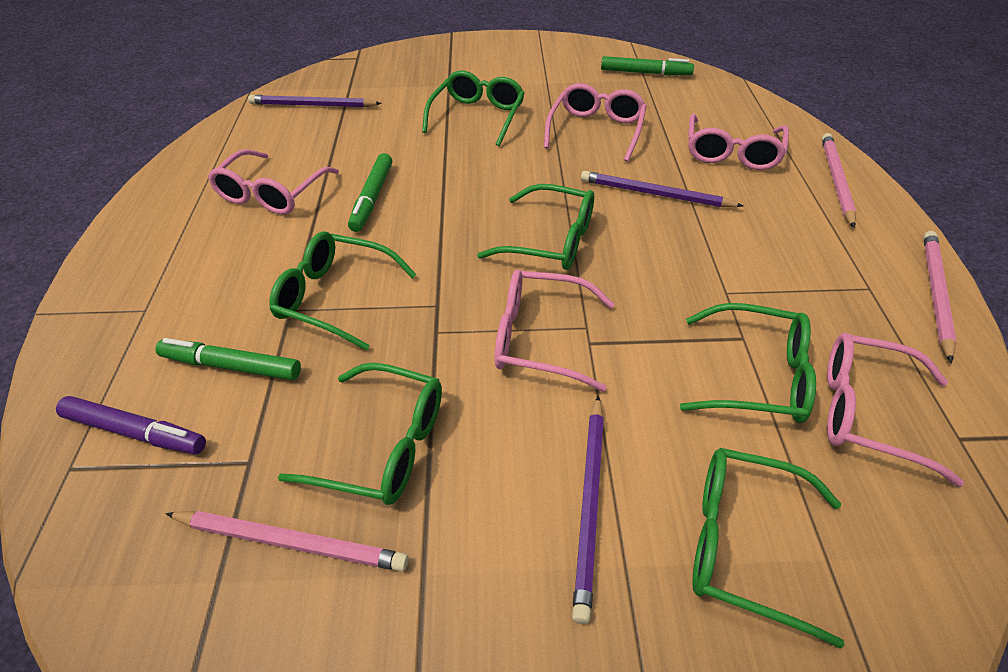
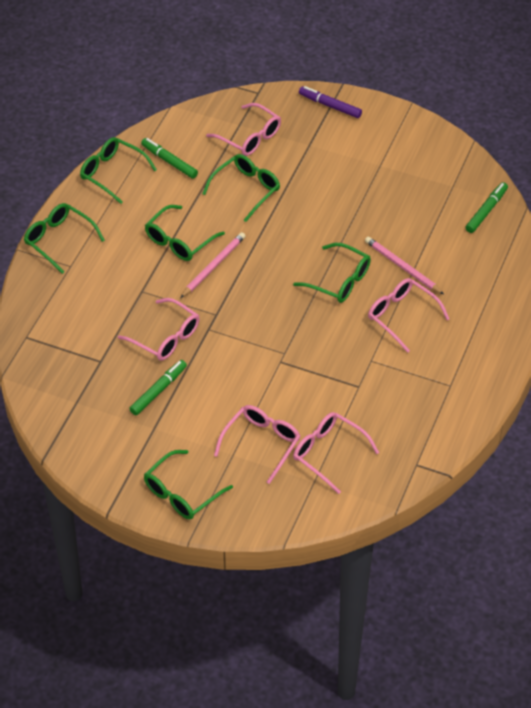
pink pencil: [165,511,409,572] [822,133,857,228] [924,231,957,363] = 3 -> [180,232,245,298] [365,237,444,294] = 2
purple pencil: [248,95,382,107] [572,395,604,624] [581,171,743,207] = 3 -> none = 0

